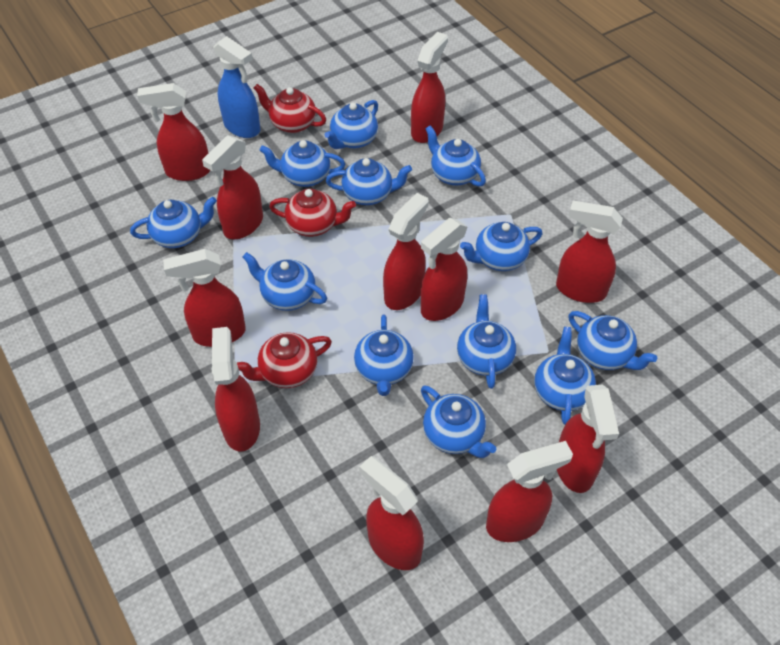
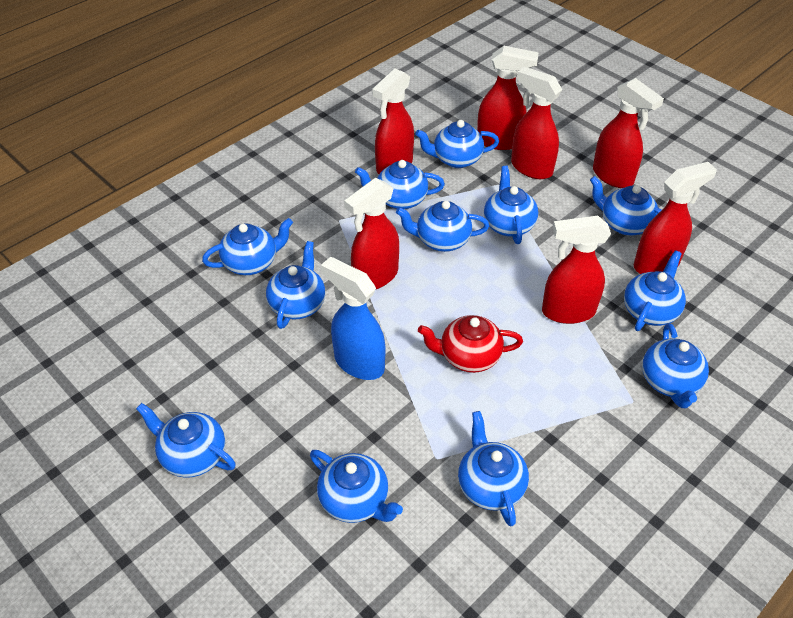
red spray bottle: [137,83,210,181] [163,249,246,347] [202,135,263,239] [212,327,260,451] [359,456,424,570] [383,193,429,310] [411,32,448,143] [421,218,468,321] [486,441,573,542] [556,201,623,303] [557,385,619,493] = 11 -> [344,178,399,289] [372,68,414,174] [477,46,539,150] [511,67,562,179] [542,216,611,324] [593,78,664,188] [634,162,717,274] = 7
red teapot: [236,332,332,388] [254,84,326,133] [269,189,356,237] = 3 -> [418,315,523,373] = 1

